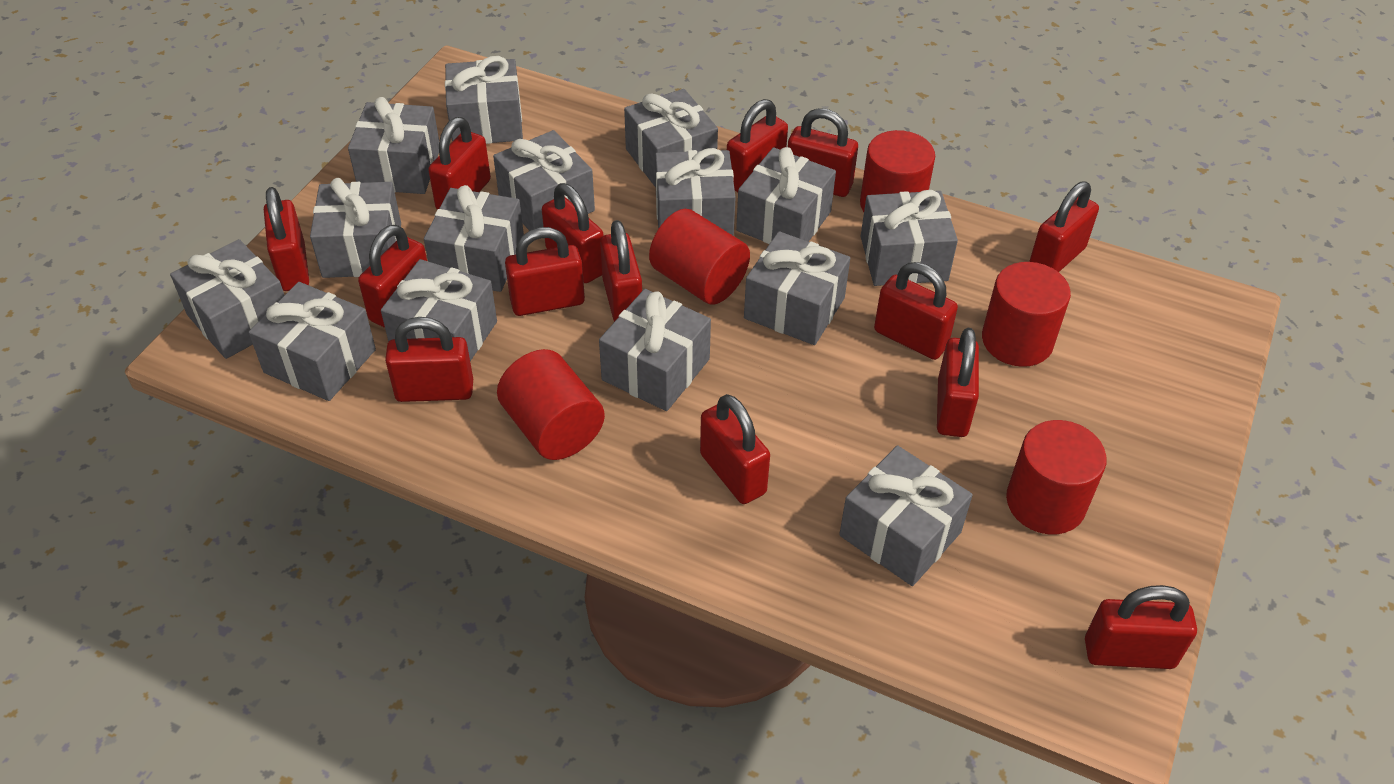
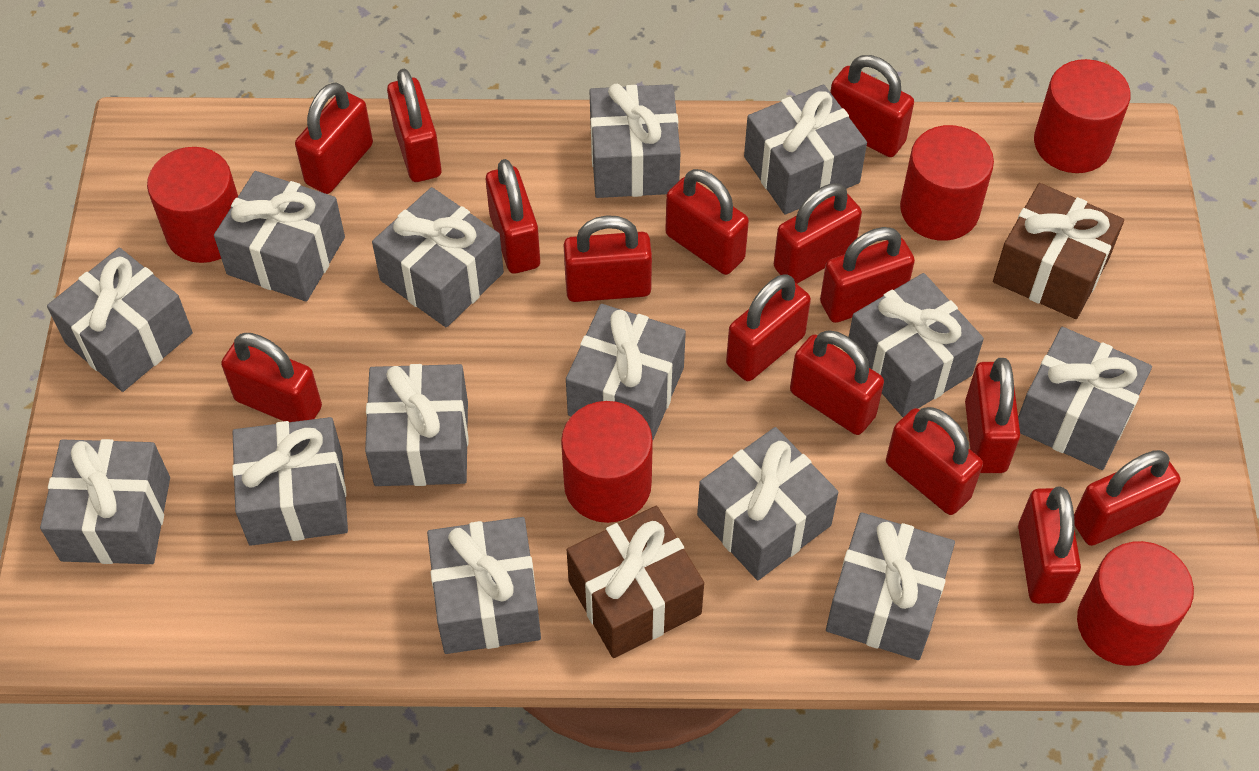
brown gift: none = 0 -> [567,506,704,658] [993,183,1124,319] = 2
grey gift: [170,239,284,359] [249,282,376,401] [310,178,401,278] [348,97,439,194] [381,259,497,361] [424,185,524,292] [445,56,523,144] [493,130,595,231] [599,289,711,411] [624,89,718,188] [655,148,736,236] [736,147,836,244] [744,231,850,345] [839,445,973,586] [860,190,958,286] = 15 -> [40,439,170,564] [47,248,193,392] [214,171,345,302] [232,417,348,546] [365,364,468,486] [372,187,504,327] [427,517,541,654] [566,304,686,439] [589,84,680,198] [697,427,838,580] [744,84,867,215] [826,512,955,660] [849,273,984,417] [1018,327,1152,470] = 14
red padlock: [264,187,309,291] [358,225,427,328] [385,317,473,402] [428,117,491,209] [505,227,585,316] [542,183,604,283] [600,220,642,322] [700,394,770,504] [727,99,788,192] [788,108,858,197] [874,262,958,360] [937,328,979,437] [1029,181,1099,272] [1085,585,1197,669] = 14 -> [221,333,322,422] [295,82,373,194] [387,69,442,182] [486,159,540,274] [564,215,652,302] [665,169,749,275] [726,274,811,381] [774,183,862,284] [790,330,884,435] [820,227,915,323] [830,55,914,157] [886,407,983,515] [965,358,1020,473] [1018,487,1081,604] [1074,450,1181,546] = 15

